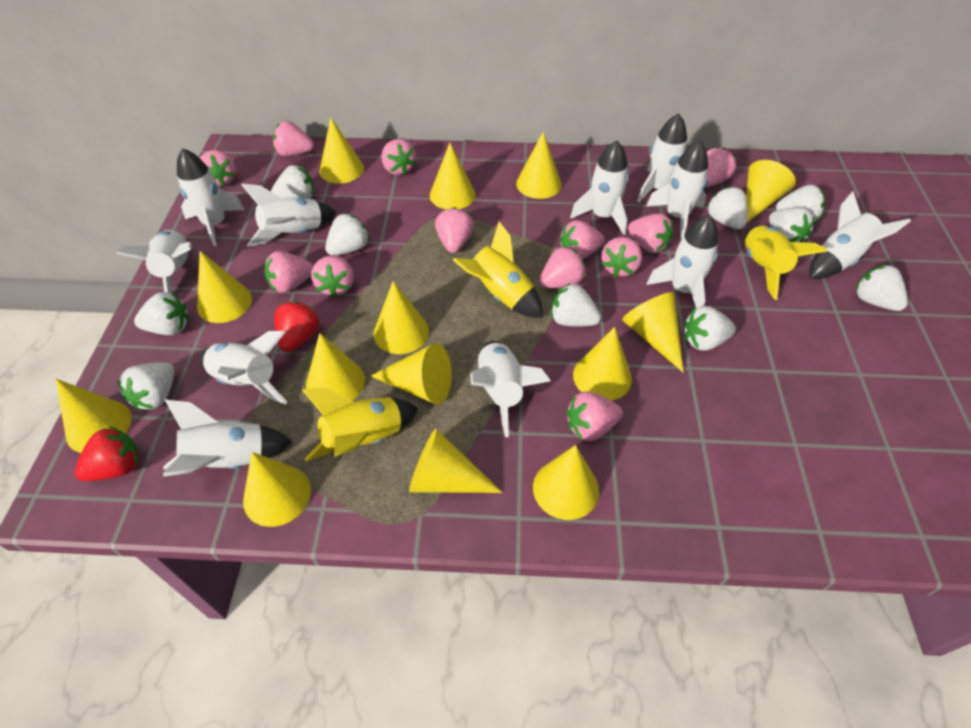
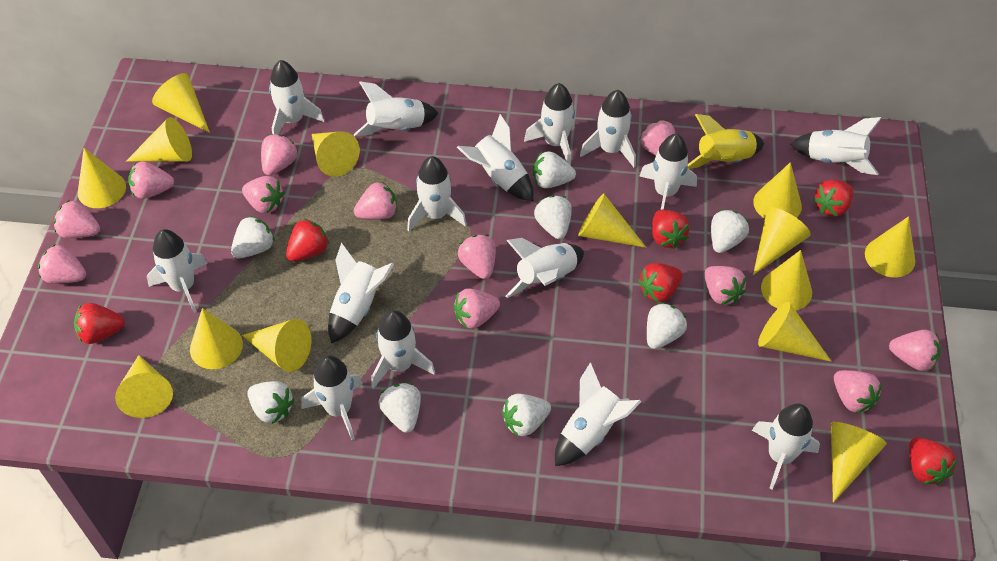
red strawberry: [74,426,140,481] [274,301,320,352] = 2 -> [74,303,125,344] [286,219,329,262] [638,263,682,302] [652,210,690,249] [813,179,853,217] [909,437,957,485] = 6
white rocket: [117,230,192,294] [163,399,292,477] [177,148,245,246] [200,331,288,405] [241,184,337,247] [470,341,551,437] [570,140,629,235] [637,113,687,203] [646,141,708,239] [646,215,719,308] [809,191,911,279] = 11 -> [147,229,208,313] [269,60,324,134] [301,355,363,440] [328,243,394,343] [354,82,439,136] [371,310,435,389] [407,156,467,231] [457,114,534,201] [506,238,584,298] [524,83,575,165] [555,362,641,466] [580,90,636,167] [640,134,697,210] [752,403,820,490] [790,117,882,175] = 15
white strawberry: [117,362,175,411] [134,292,189,335] [271,165,314,199] [325,213,370,255] [551,283,601,326] [684,306,736,351] [707,186,747,230] [769,207,815,242] [776,185,825,221] [855,264,908,311] = 10 -> [231,216,275,258] [247,381,295,424] [378,383,421,433] [502,394,551,436] [533,151,576,188] [534,195,572,239] [647,302,687,349] [711,209,749,253] = 8
yellow rocket: [302,388,418,462] [453,221,543,318] [745,226,827,300] = 3 -> [688,114,764,169] = 1

